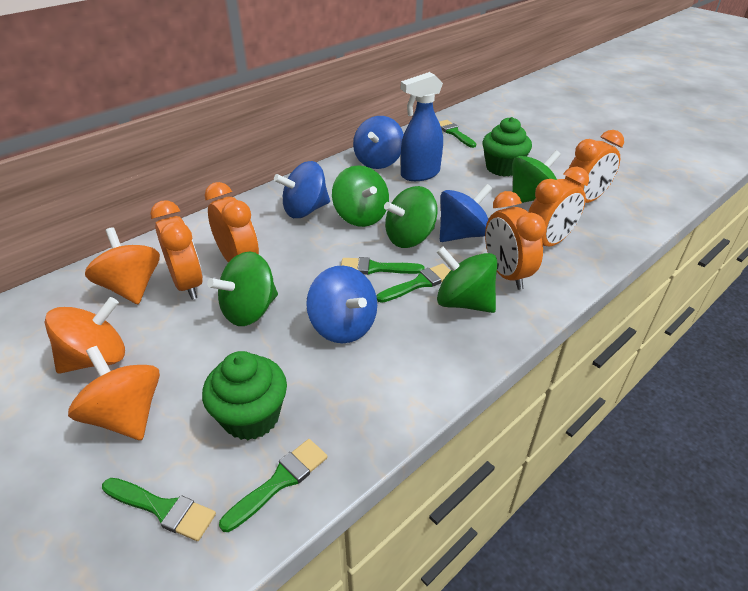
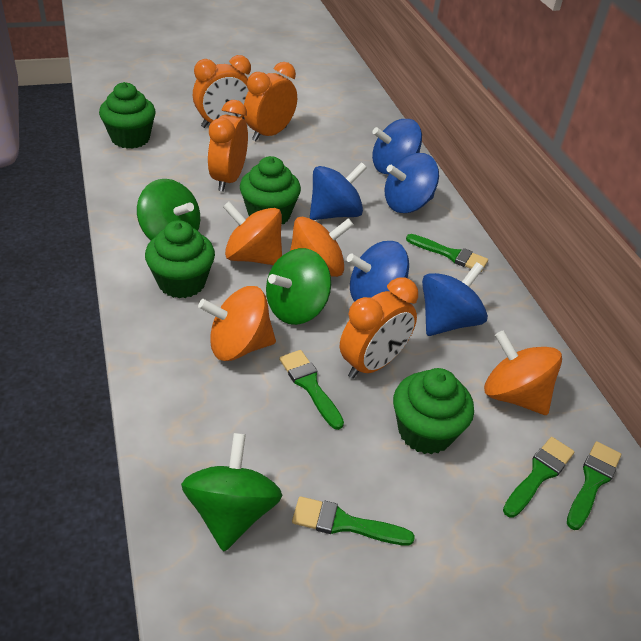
blue spinning top: [274,161,330,218] [306,266,377,343] [353,116,404,169] [440,184,493,242] = 4 -> [310,162,367,220] [347,241,409,302] [372,119,422,174] [385,153,439,213] [422,262,488,336] = 5
blue spray bottle: [401,72,443,181] = 1 -> none = 0
green cupcake: [202,351,287,440] [483,117,532,177] = 2 -> [99,82,156,149] [145,220,215,298] [240,156,301,225] [393,368,474,454] = 4
green spinning top: [207,252,278,326] [332,165,389,227] [384,186,437,248] [437,247,497,313] [512,150,561,203] = 5 -> [137,179,200,240] [181,433,283,551] [266,248,331,325] = 3
orange clock: [150,200,203,300] [205,182,259,263] [485,191,546,290] [528,167,589,247] [565,130,624,203] = 5 -> [193,55,251,128] [208,100,248,192] [244,62,297,141] [340,277,418,379] = 4
orange spinning top: [45,297,125,374] [68,346,160,440] [85,227,160,304] = 3 -> [198,286,276,361] [223,201,282,265] [290,216,354,277] [484,330,562,415] = 4

